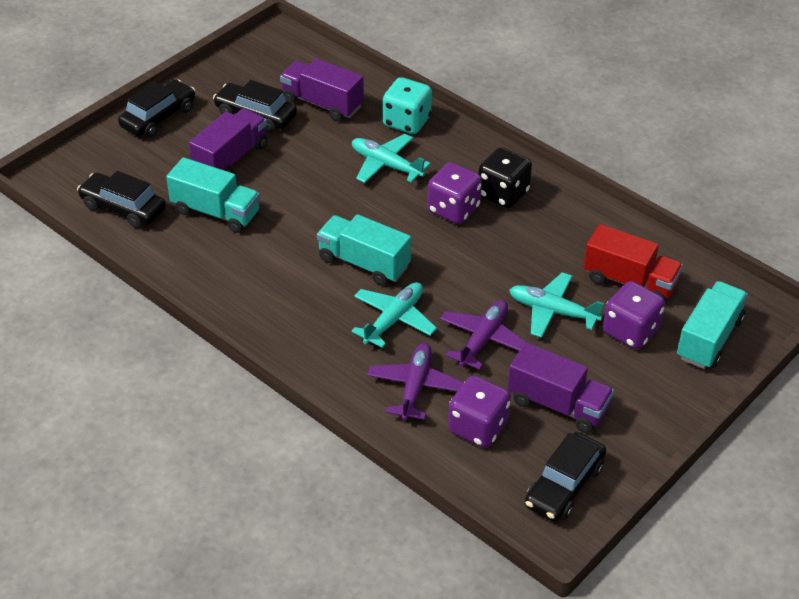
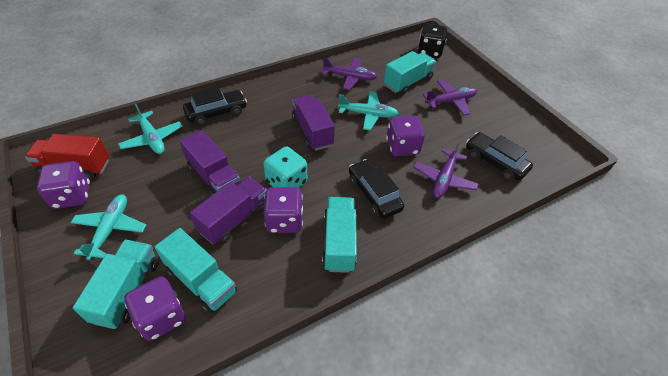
black car: [77,171,166,228] [118,80,195,137] [213,80,297,133] [525,432,606,522] = 4 -> [183,87,247,125] [349,159,404,219] [466,132,533,181] = 3
purple dice: [427,162,482,224] [448,375,511,448] [603,281,665,349] = 3 -> [37,161,90,209] [124,276,186,341] [264,187,303,233] [386,116,425,157] = 4
purple plane: [367,343,464,421] [440,300,526,370] = 2 -> [322,57,377,90] [413,141,479,198] [423,80,477,115] = 3
turquoise truck: [166,157,260,233] [317,214,411,285] [677,281,748,369] = 3 -> [73,239,159,329] [155,228,237,314] [322,197,357,273] [384,51,436,95] = 4

